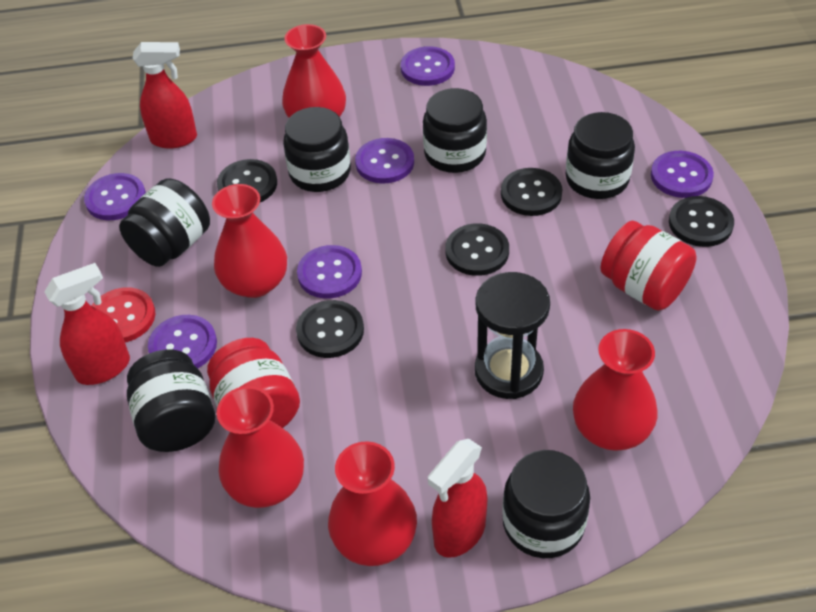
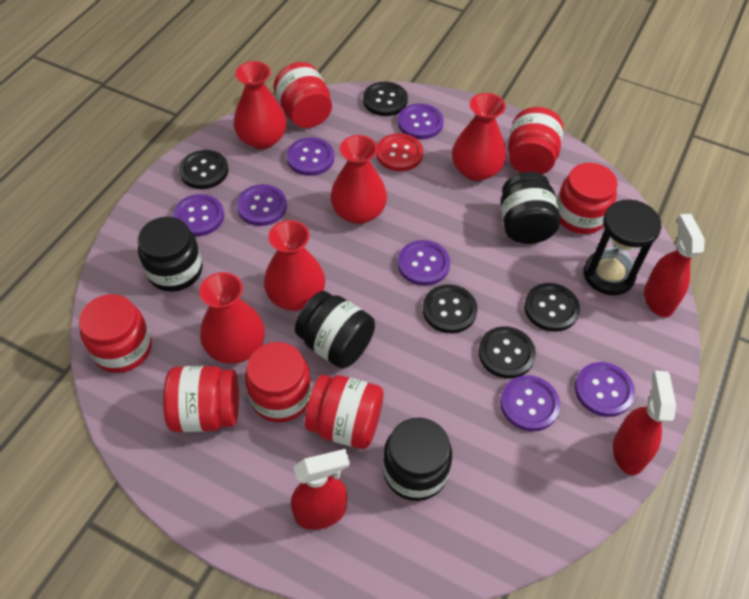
black jar: [119,178,210,267] [127,350,215,452] [283,107,351,192] [423,88,487,173] [502,450,590,558] [565,112,635,199] = 6 -> [138,217,202,292] [295,291,375,369] [383,418,452,501] [501,172,560,244] = 4
purple button: [84,173,146,220] [148,315,217,368] [297,245,362,299] [355,138,414,183] [401,46,455,86] [651,151,714,198] = 6 -> [173,194,224,237] [236,184,287,226] [287,137,334,176] [398,103,444,139] [398,240,450,286] [500,375,560,431] [575,362,635,417] = 7
red jar: [207,338,300,428] [600,221,697,311] = 2 -> [79,294,152,373] [163,366,239,432] [245,342,312,422] [274,62,332,128] [305,375,383,449] [508,107,563,174] [557,163,617,234] = 7

